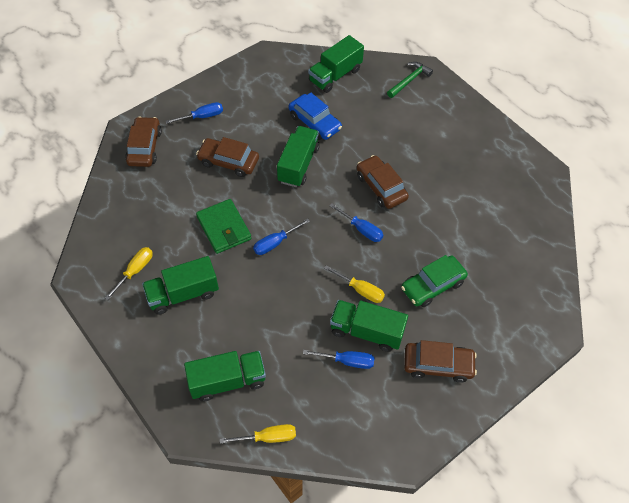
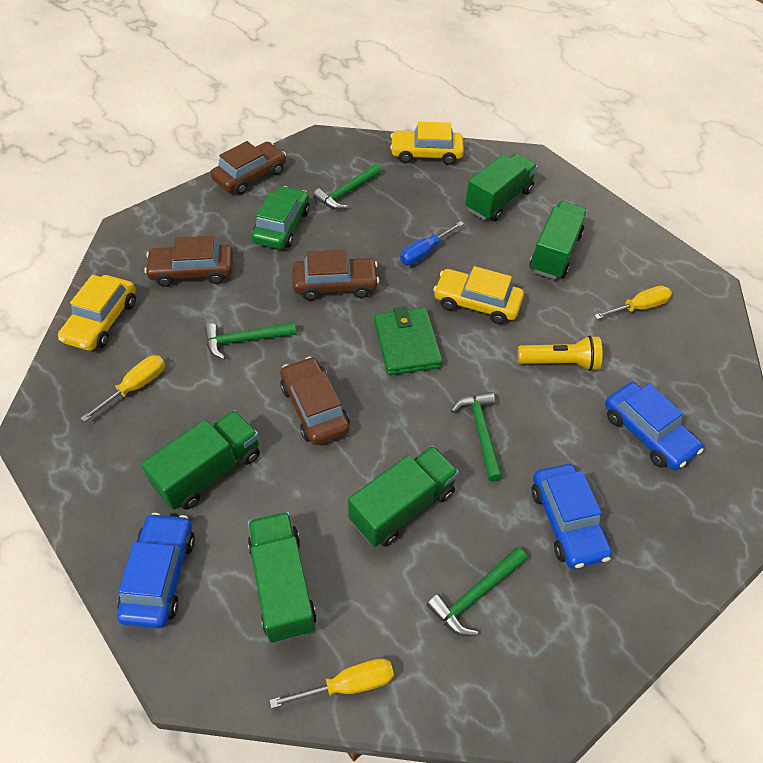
blue car: [289,93,342,140] = 1 -> [117,513,195,628] [532,464,612,569] [605,382,703,470] = 3
blue screwdriver: [166,102,223,124] [253,218,310,255] [303,350,374,369] [329,203,383,242] = 4 -> [400,221,464,265] = 1
green hammer: [387,62,433,98] = 1 -> [205,322,296,359] [313,164,381,210] [427,547,527,636] [451,392,503,481] = 4
yellow car: none = 0 -> [58,275,136,351] [390,122,464,165] [433,266,524,324] = 3
yellow flashlight: none = 0 -> [518,335,602,371] = 1

